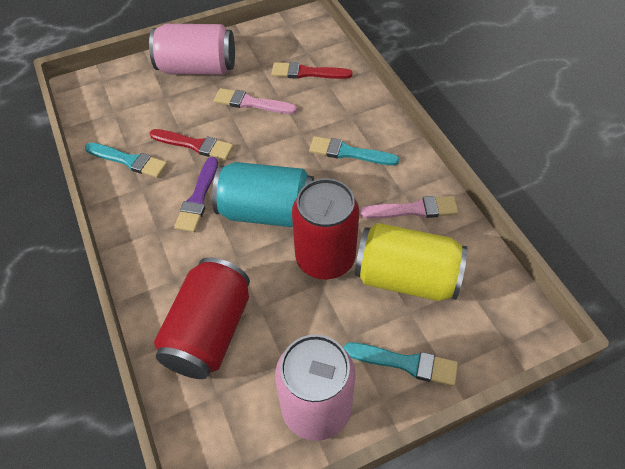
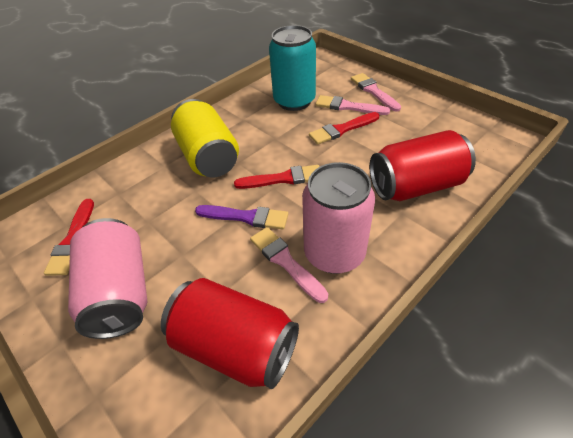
pink brush: [214,88,297,114] [360,196,458,219] = 2 -> [250,227,328,303] [316,95,390,115] [351,73,401,112] = 3
red brush: [150,129,234,160] [272,62,353,79] = 2 -> [44,199,94,276] [234,165,319,189] [309,112,379,144] = 3
turquoise brush: [85,143,167,178] [309,136,399,165] [344,342,458,386] = 3 -> none = 0

